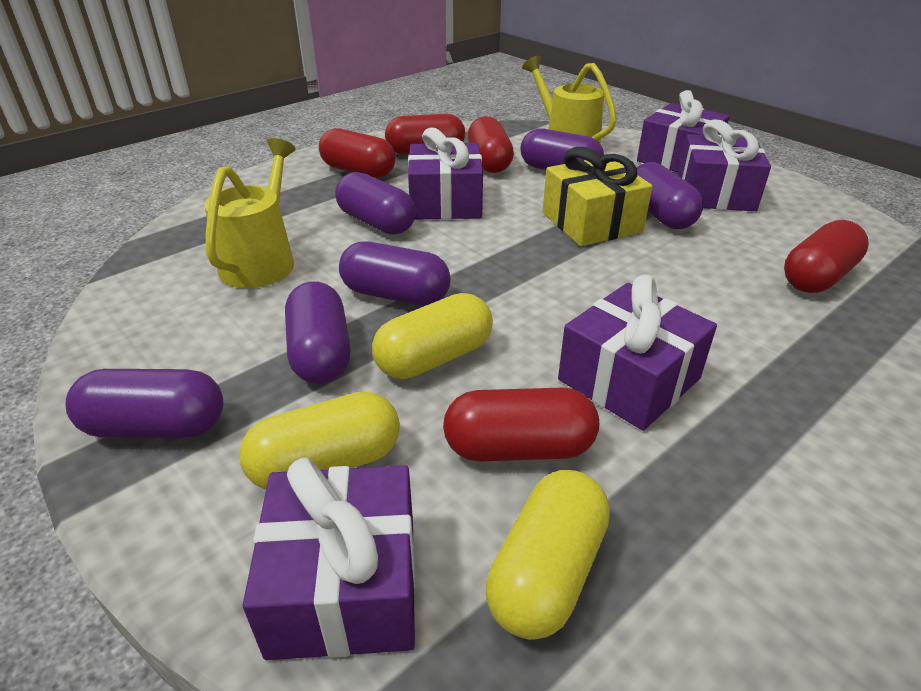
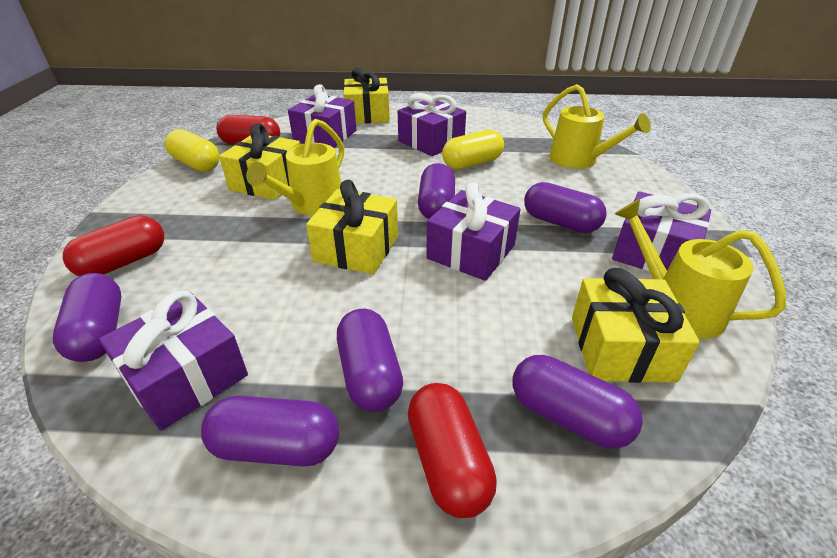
red capsule: [319,128,396,178] [385,114,465,155] [443,388,599,461] [468,116,514,173] [784,220,869,293] = 5 -> [63,216,164,276] [216,115,280,145] [408,383,497,518] = 3
yellow capsule: [239,391,400,490] [372,293,493,379] [486,470,610,640] = 3 -> [165,129,220,172] [442,129,504,169] = 2
yellow gift: [543,147,653,246] = 1 -> [219,123,300,200] [306,180,398,274] [343,68,390,124] [572,268,700,383] = 4
yellow watering can: [204,138,296,288] [522,55,617,144] = 2 -> [246,119,344,215] [543,84,651,169] [614,199,786,339] = 3

